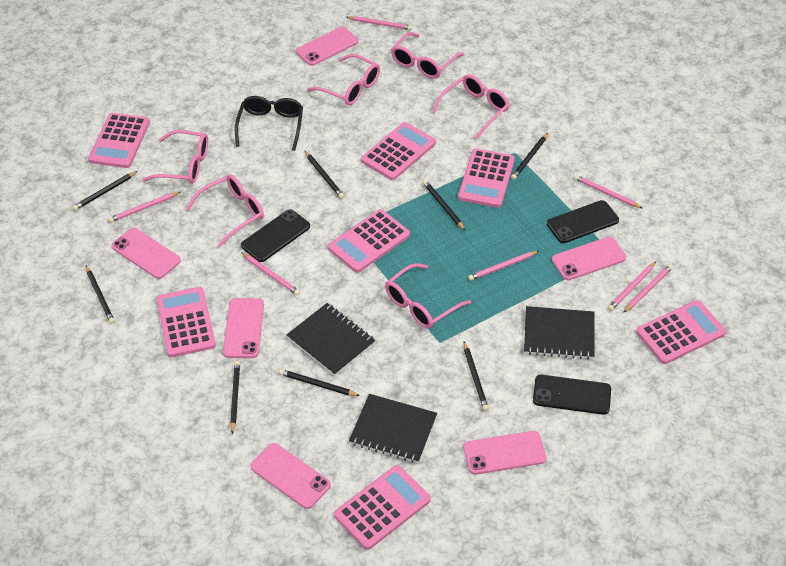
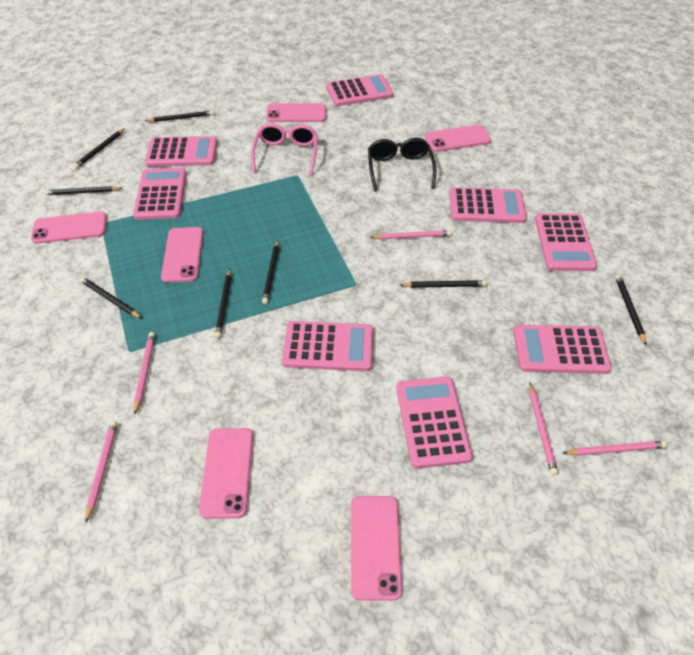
black notebook: [286,303,375,376] [349,394,437,463] [524,306,595,360] = 3 -> none = 0
black phone: [241,209,310,262] [533,375,611,415] [547,200,619,243] = 3 -> none = 0
pink calculator: [88,113,150,168] [156,287,216,357] [328,209,410,273] [334,465,431,550] [361,122,436,180] [458,148,515,208] [636,300,726,364] = 7 -> [133,168,186,220] [145,136,217,167] [282,321,373,371] [326,74,393,106] [396,377,472,469] [449,187,527,223] [513,325,611,374] [535,213,597,271] = 8
pink glasses: [142,130,208,184] [186,174,264,247] [307,54,380,105] [385,263,471,329] [391,32,464,79] [432,74,510,140] = 6 -> [251,123,318,175] = 1
pink pencil: [109,192,180,222] [241,252,300,295] [346,16,412,30] [468,251,539,281] [574,175,643,209] [608,262,656,311] [623,264,673,313] = 7 -> [85,421,117,523] [134,332,155,414] [370,230,451,240] [529,383,558,475] [563,441,667,456] = 5

